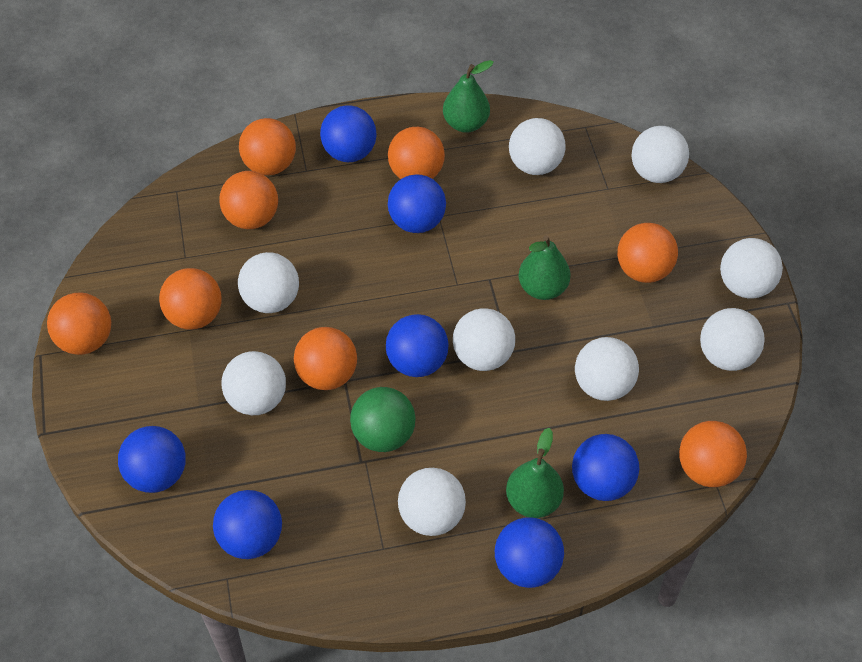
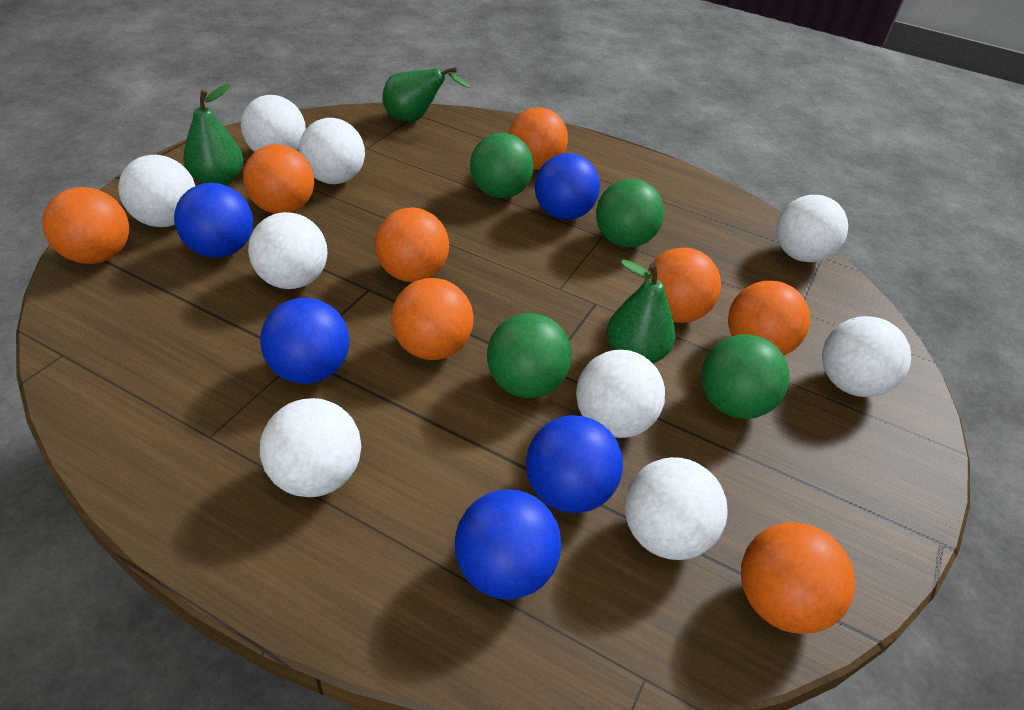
blue ball: [118,426,186,493] [213,490,282,559] [320,105,377,162] [386,314,449,377] [388,175,446,233] [495,517,564,588] [572,434,639,501] = 7 -> [174,183,253,258] [260,298,349,384] [455,489,561,600] [526,415,623,513] [535,153,600,220] = 5
green ball: [350,387,415,452] = 1 -> [470,133,534,198] [487,313,572,398] [596,179,664,248] [701,334,790,419] = 4

